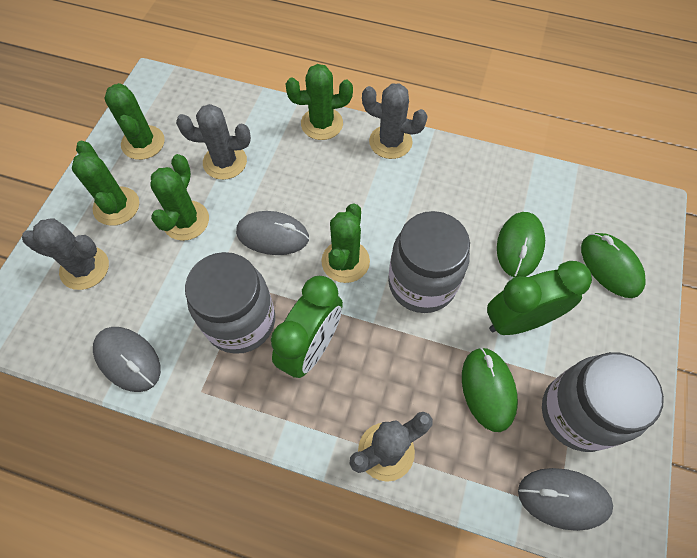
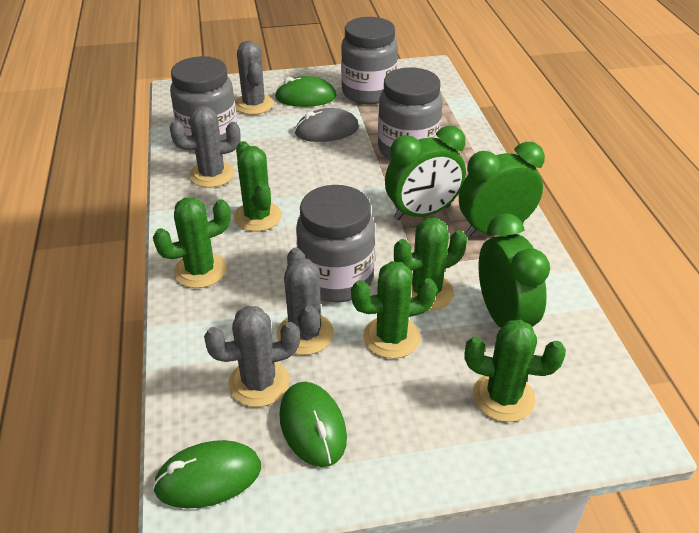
green clock: [271,276,343,378] [487,261,592,335] = 2 -> [385,126,466,220] [459,142,545,237] [479,214,550,328] = 3
grey jar: [185,252,275,354] [388,211,470,313] [542,352,664,452] = 3 -> [170,56,237,150] [296,185,375,303] [341,17,398,105] [378,67,443,160] = 4
grey mouse: [93,327,161,392] [236,211,309,255] [518,468,613,531] = 3 -> [295,108,359,142] = 1

